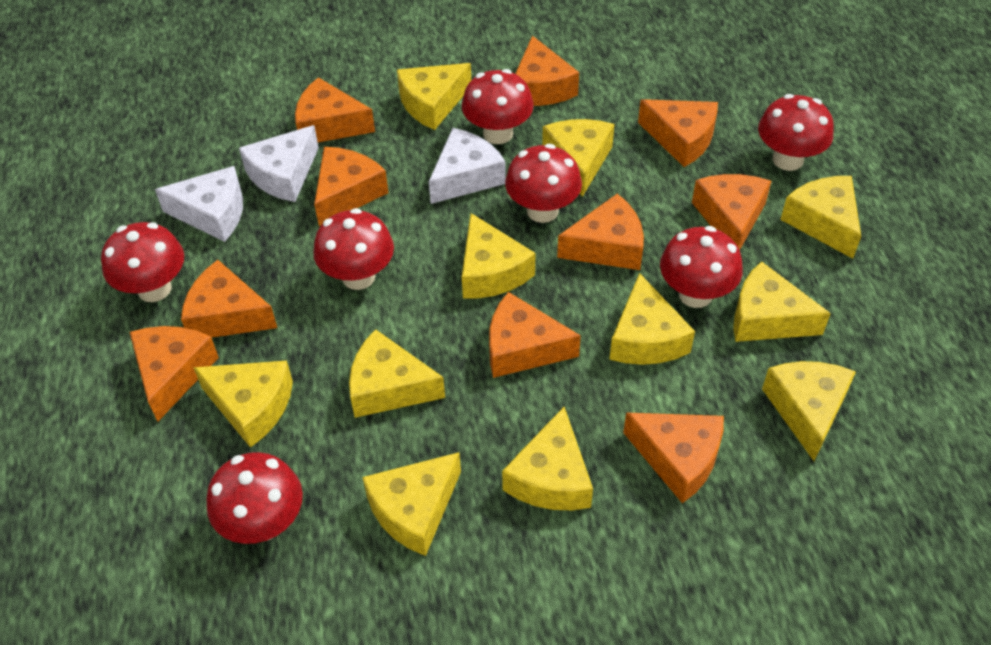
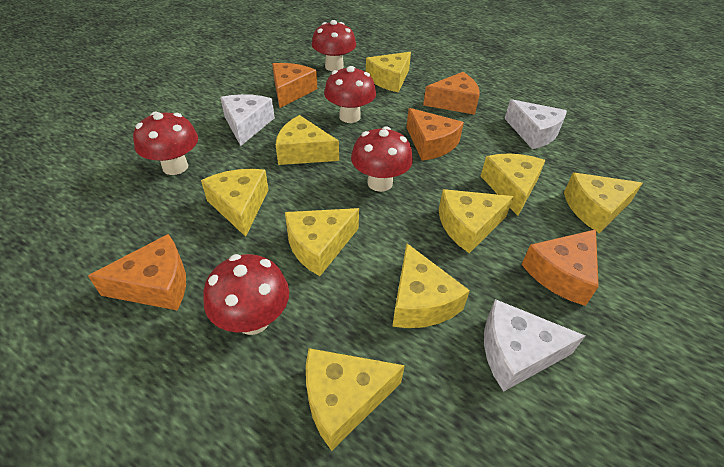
orange cheese: [129,326,219,422] [181,260,277,338] [295,77,375,142] [314,147,389,226] [489,292,581,378] [515,36,579,106] [557,194,644,270] [623,413,724,503] [638,99,718,167] [692,174,771,250] = 10 -> [88,234,186,311] [272,63,317,108] [406,108,464,161] [423,72,480,115] [521,229,599,306] = 5
red mushroom: [101,222,184,302] [206,452,303,544] [313,208,394,290] [462,69,534,144] [505,144,582,223] [660,226,743,308] [758,94,834,171] = 7 -> [133,112,198,175] [203,254,289,335] [312,20,356,71] [324,66,376,123] [351,126,413,192] = 5
yellow cheese: [193,361,293,448] [349,329,445,418] [362,452,461,556] [397,63,471,130] [462,213,535,299] [502,407,593,510] [542,119,615,197] [609,273,695,365] [733,261,831,342] [762,361,856,461] [780,176,861,259] = 11 -> [201,169,269,237] [276,115,339,165] [285,208,359,276] [306,348,405,451] [366,52,411,92] [392,244,470,328] [439,189,514,253] [481,154,545,216] [564,173,643,233] = 9

